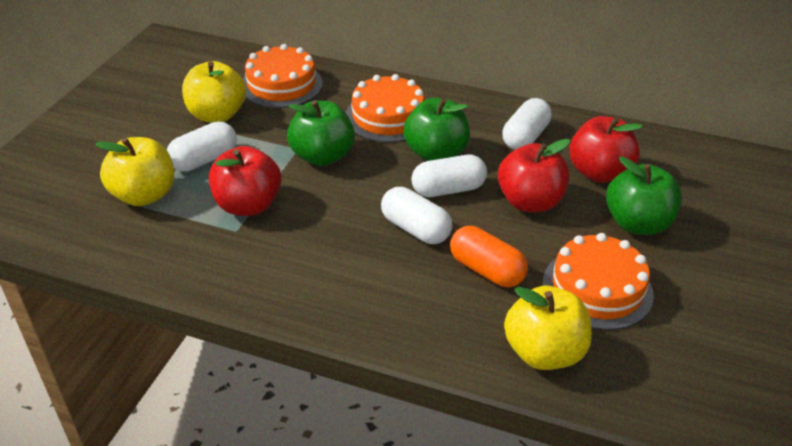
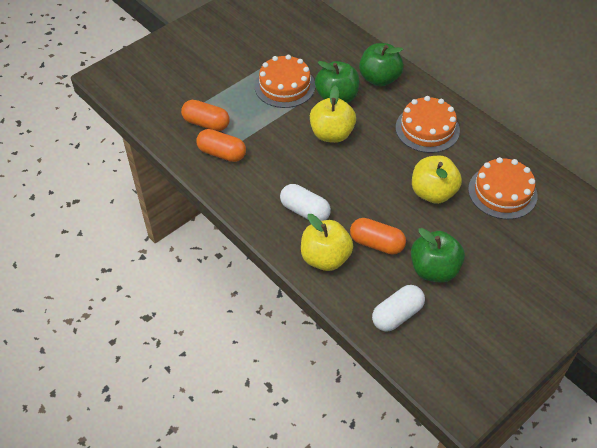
orange capsule: [450,226,528,287] = 1 -> [181,100,229,131] [196,129,246,162] [350,218,406,255] = 3
red apple: [209,146,281,216] [498,139,570,212] [569,116,643,183] = 3 -> none = 0
white capsule: [167,122,237,172] [381,187,452,244] [411,155,487,197] [502,98,552,150] = 4 -> [280,184,331,221] [372,285,425,332] = 2

